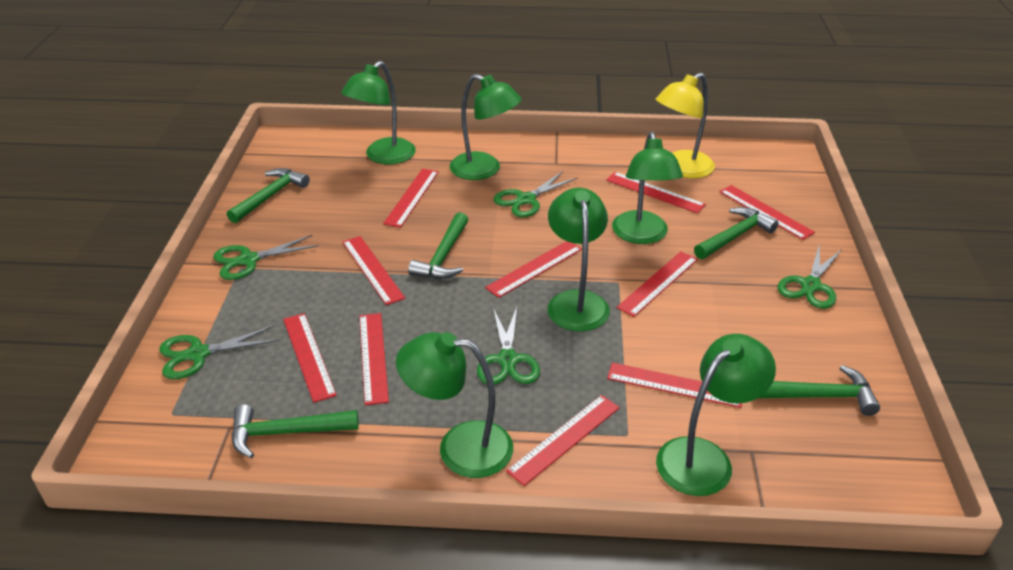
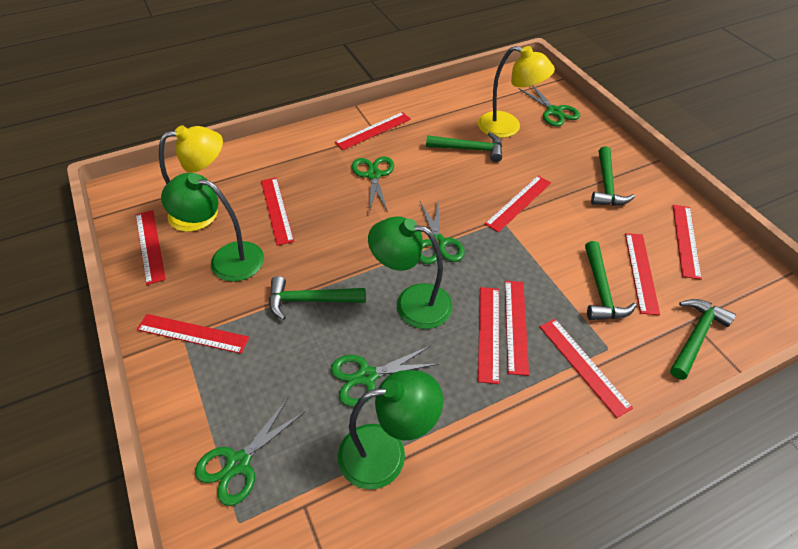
green lamp: [341,61,416,164] [396,332,513,478] [450,74,522,180] [548,188,610,331] [612,132,683,244] [656,334,776,496] = 6 -> [161,173,264,282] [338,370,443,489] [368,216,453,329] = 3
yellow lamp: [656,73,715,178] = 1 -> [159,125,223,232] [478,46,555,138] = 2

